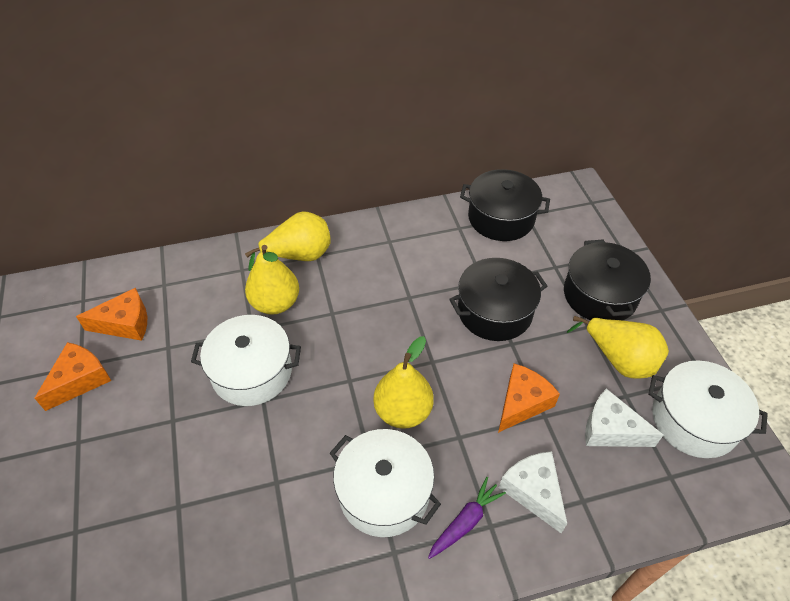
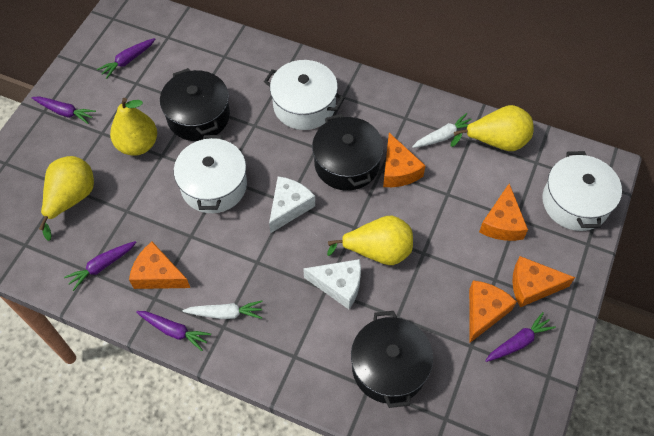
orange cheese: [34,342,111,411] [76,288,147,341] [498,364,560,433] = 3 -> [129,242,190,289] [383,133,426,187] [469,281,517,343] [479,184,528,241] [512,256,575,307] = 5
purple carrot: [428,477,506,559] = 1 -> [32,96,96,124] [64,241,136,291] [97,38,155,79] [136,311,211,351] [485,312,556,362] = 5
white carrot: none = 0 -> [183,300,262,319] [412,113,472,148] = 2

